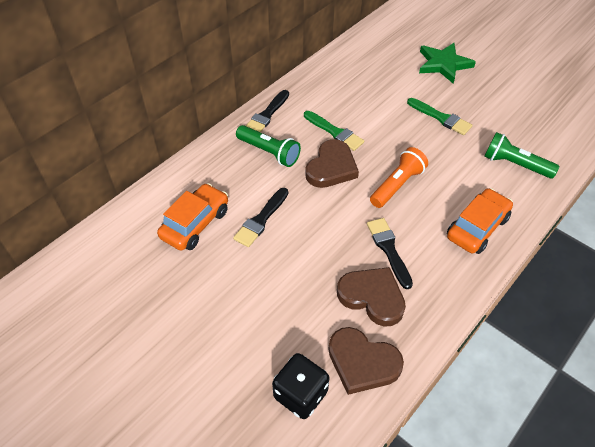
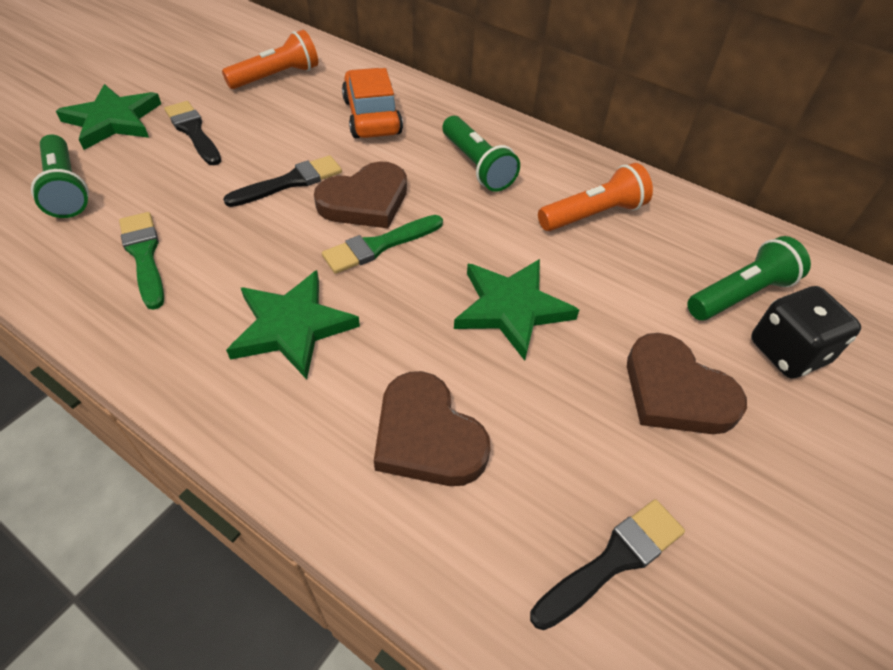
green flashlight: [236,125,301,167] [484,132,559,179] = 2 -> [31,134,89,218] [442,116,520,192] [687,236,811,320] = 3
green star: [419,43,476,84] = 1 -> [56,84,161,150] [226,270,360,380] [454,259,579,361] = 3
orange car: [157,183,228,251] [447,188,513,254] = 2 -> [342,68,403,138] = 1
orange flashlight: [370,147,428,208] = 1 -> [222,30,318,89] [538,163,653,231] = 2

